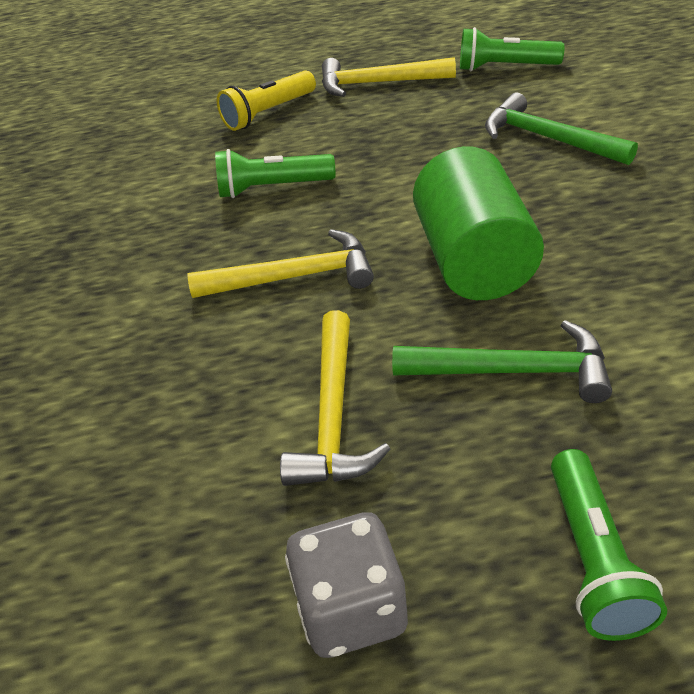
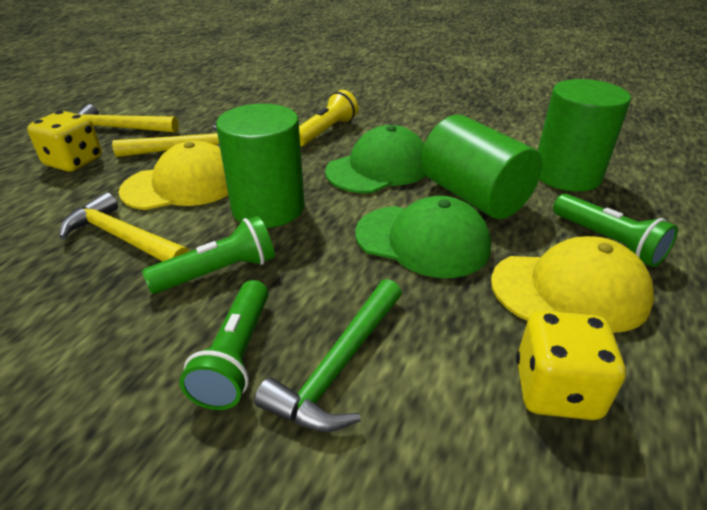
green cap: none = 0 -> [325,125,426,193] [355,196,491,278] = 2
green cylinder: [413,146,544,300] = 1 -> [216,104,305,228] [421,115,542,219] [538,79,631,192] = 3
green hammer: [392,320,612,403] [485,92,638,165] = 2 -> [254,279,402,432] = 1
grey dice: [285,512,408,658] = 1 -> none = 0
yellow cap: none = 0 -> [118,141,228,210] [491,236,654,333] = 2
yellow dice: none = 0 -> [27,111,102,172] [516,311,626,420] = 2

